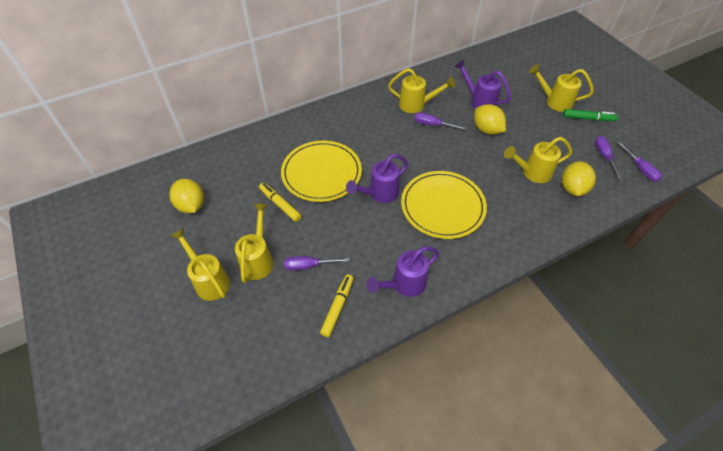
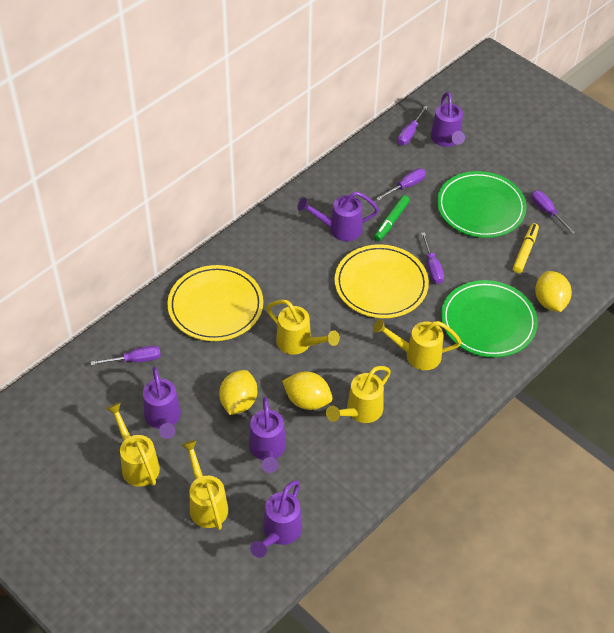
green plate: none = 0 -> [437,171,527,238] [441,280,538,358] = 2
purple screwdriver: [284,256,350,271] [414,112,466,130] [595,136,622,179] [617,142,662,182] = 4 -> [91,346,161,365] [376,168,426,201] [398,106,428,145] [421,232,444,284] [531,190,575,234] = 5
purple watering can: [346,154,408,203] [366,246,439,297] [454,59,511,109] = 3 -> [143,367,181,439] [249,396,286,473] [250,480,302,558] [297,191,379,241] [431,92,465,147] = 5
yellow marker: [259,183,302,222] [320,275,354,337] = 2 -> [513,223,539,273] = 1

